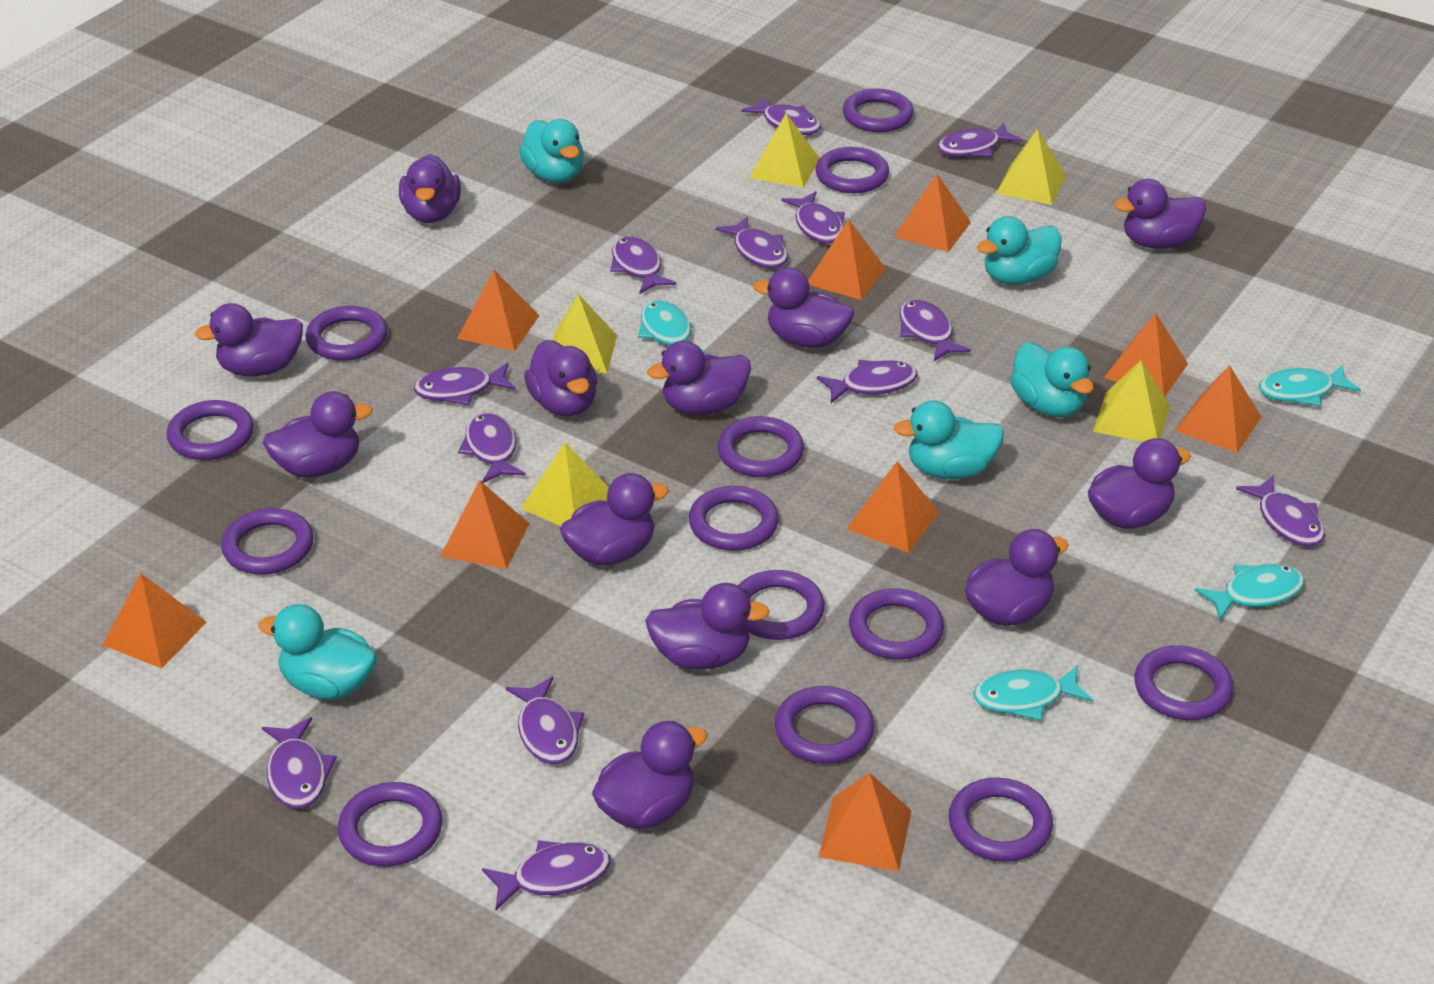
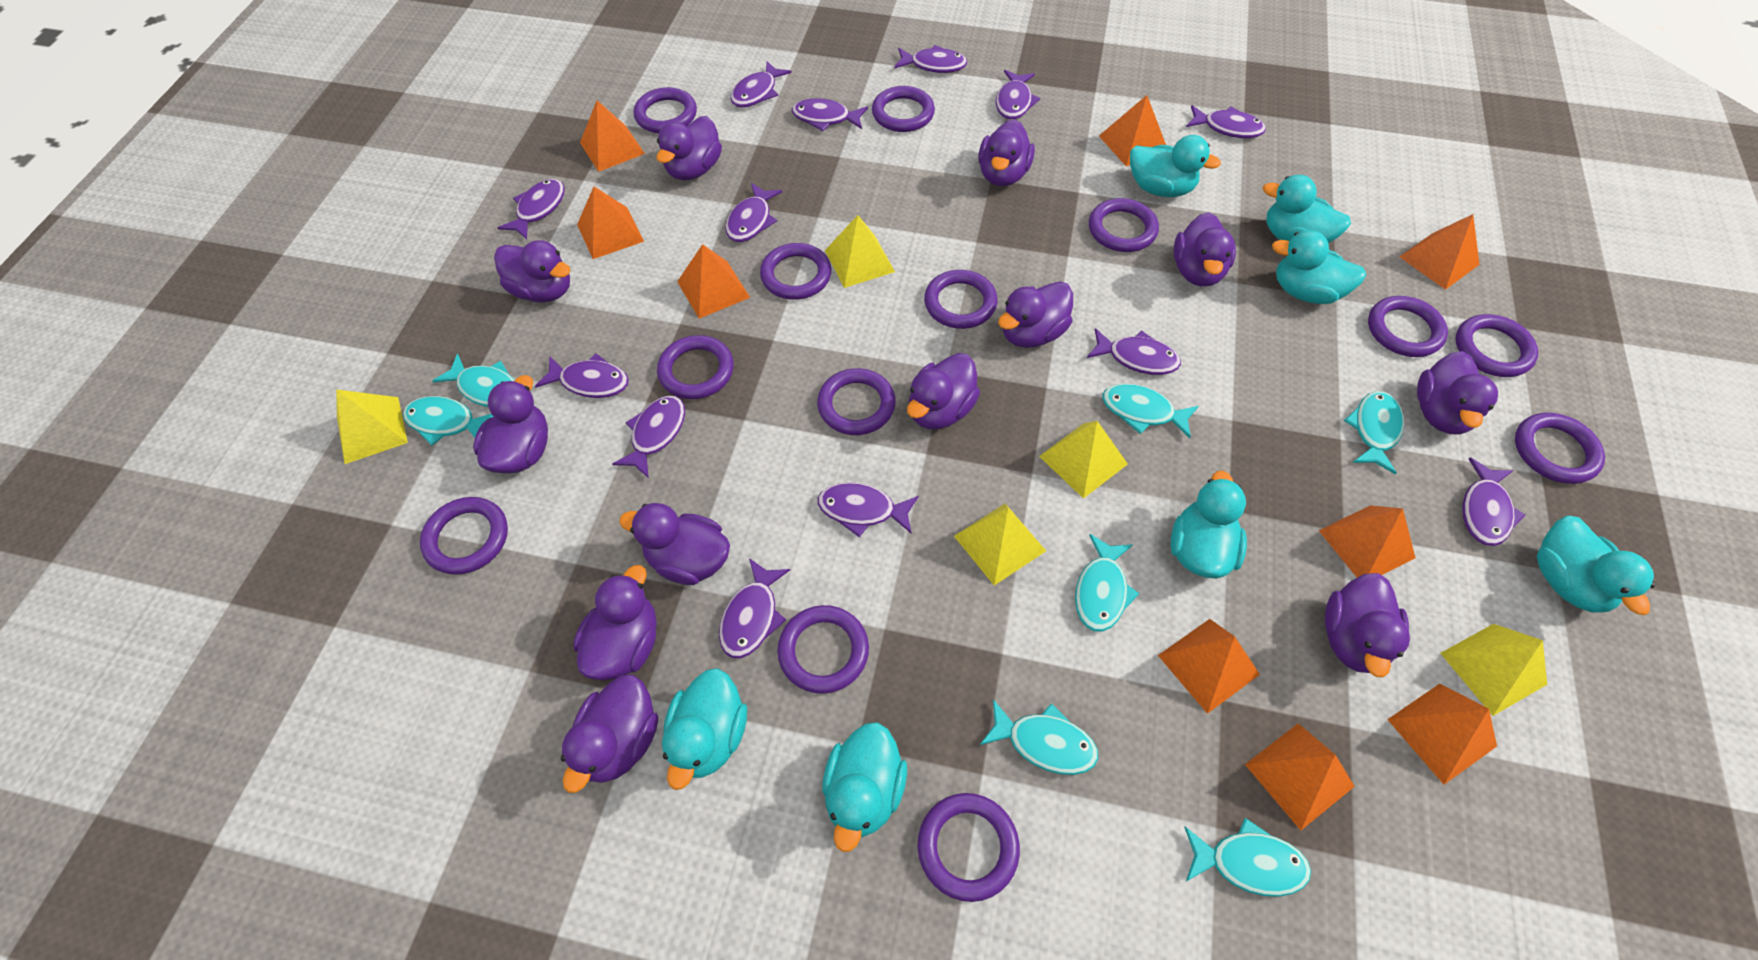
turquoise duck: [258,604,377,699] [519,119,584,183] [894,400,1004,479] [977,216,1062,285] [1010,342,1094,417] = 5 -> [662,668,747,790] [822,722,907,852] [1130,135,1221,197] [1171,471,1247,579] [1263,175,1351,243] [1272,230,1366,304] [1537,516,1655,615] = 7
turquoise fish: [638,300,706,354] [973,665,1093,721] [1194,564,1305,620] [1259,364,1361,406] = 4 -> [403,396,494,446] [432,353,515,407] [980,699,1098,775] [1075,534,1139,632] [1102,384,1199,438] [1184,818,1311,897] [1344,391,1404,475] = 7

